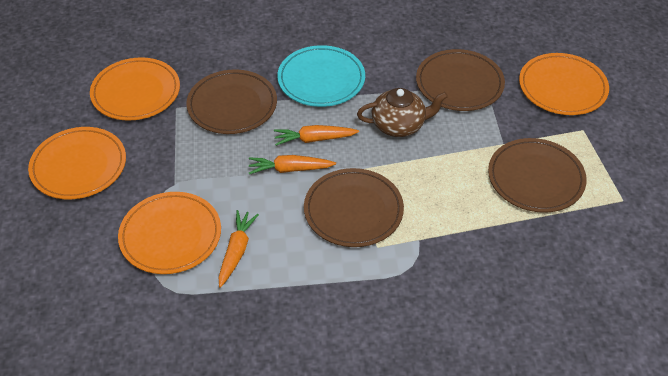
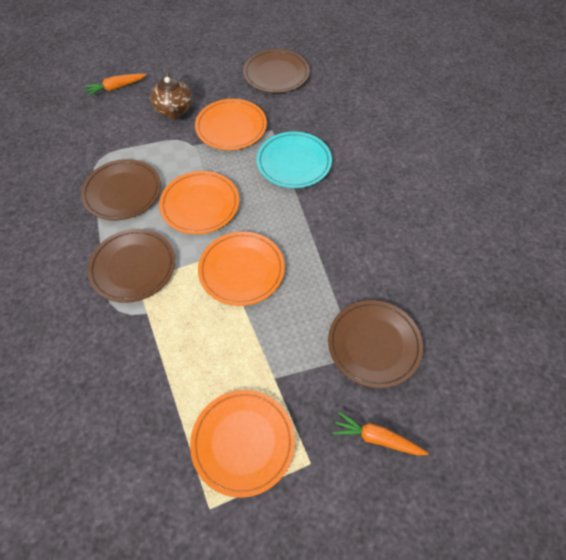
orange carrot: [218,210,259,288] [249,155,336,174] [274,125,359,146] = 3 -> [84,74,146,96] [332,412,428,455] = 2

